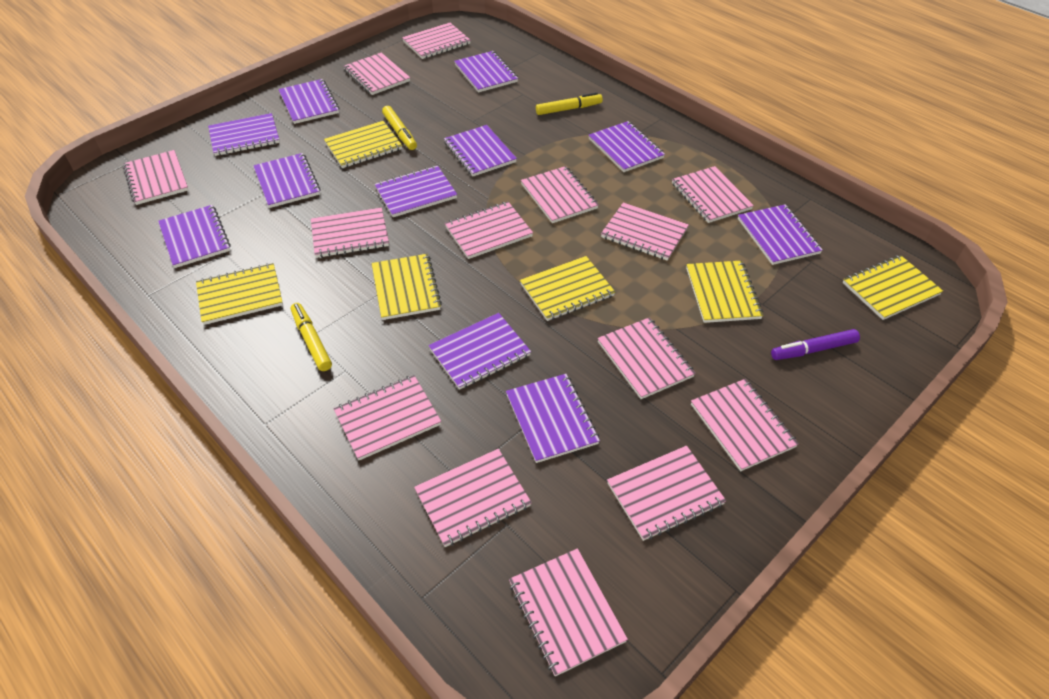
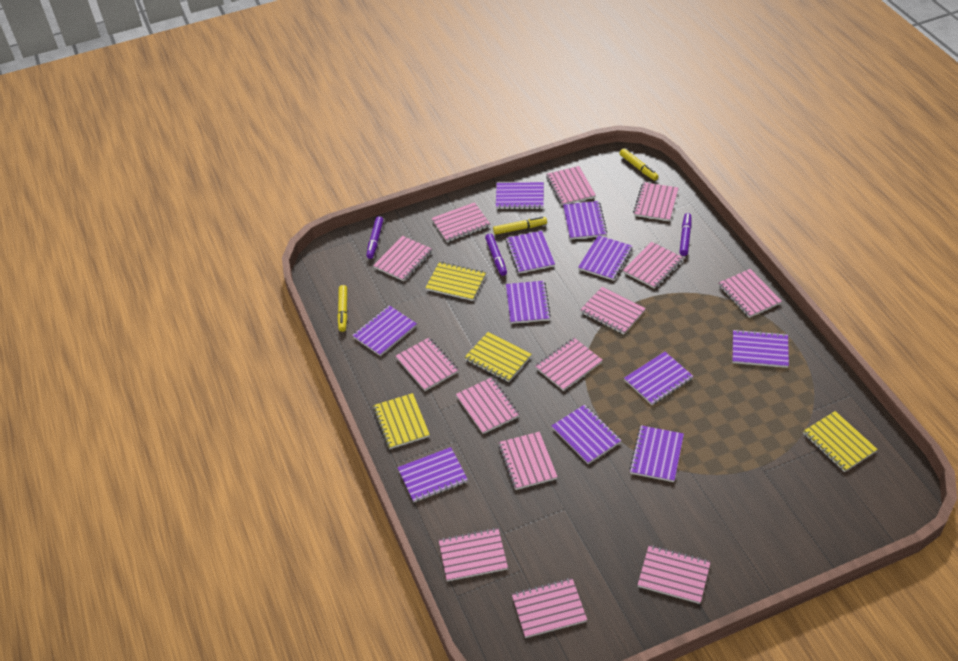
purple marker: [771,329,860,360] = 1 -> [366,216,383,259] [485,233,507,276] [680,213,691,256] = 3
yellow notebook: [196,263,283,325] [324,121,402,168] [372,254,442,320] [520,256,615,321] [686,260,763,323] [843,255,943,320] = 6 -> [373,393,430,449] [425,262,486,301] [464,332,531,382] [803,411,878,472] = 4

